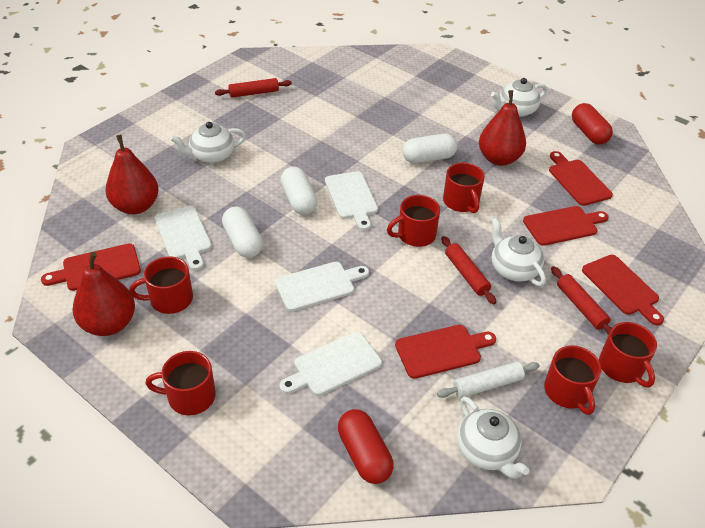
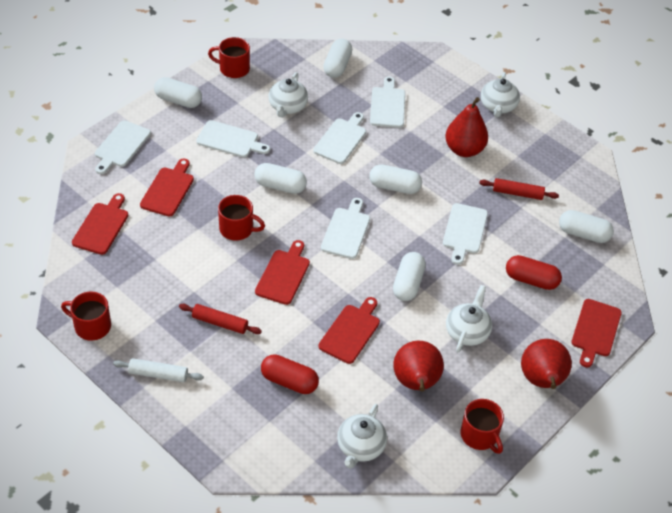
red mug: [129,256,193,314] [145,351,215,415] [387,195,440,247] [443,163,485,213] [544,345,602,415] [599,322,657,387] = 6 -> [61,292,111,341] [208,37,250,78] [218,195,265,241] [460,399,504,454] = 4
red rolling pin: [215,78,292,98] [441,236,496,304] [551,266,612,335] = 3 -> [179,304,262,334] [479,178,559,200] = 2
white capsule: [222,206,263,258] [281,167,317,215] [402,134,457,163] = 3 -> [154,77,202,108] [254,163,307,194] [323,38,352,78] [369,164,422,194] [393,252,426,301] [559,210,614,243] = 6
white cutting board: [154,206,212,270] [275,262,369,311] [280,332,382,396] [325,171,378,230] = 4 -> [95,120,151,174] [196,120,270,157] [313,112,366,164] [321,198,370,259] [370,76,405,128] [443,203,488,265] = 6

